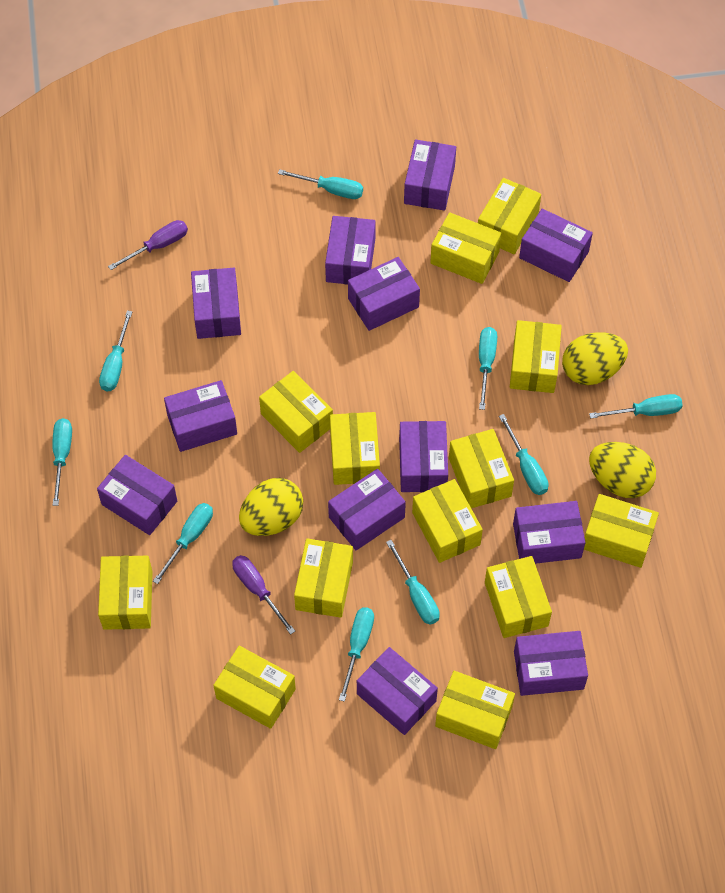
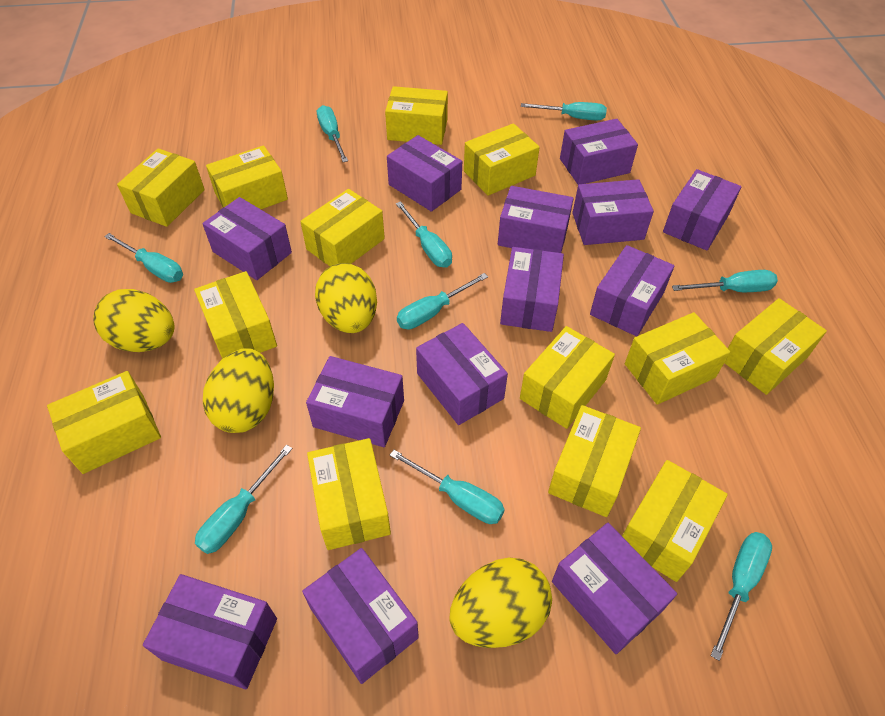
purple box: [97,455,177,535] [164,380,237,452] [191,268,241,339] [325,216,376,285] [328,469,406,550] [348,257,420,331] [357,647,438,735] [399,421,448,492] [404,140,456,211] [513,501,585,564] [514,631,588,696] [519,209,593,282] = 12 -> [143,574,277,689] [202,197,292,280] [302,548,419,684] [306,356,404,447] [387,135,462,212] [416,323,508,425] [498,186,574,253] [500,247,564,332] [552,523,677,654] [560,119,638,185] [572,179,654,245] [590,245,674,336] [663,169,741,250] = 13
purple screwdriver: [108,220,188,270] [232,555,295,635] = 2 -> none = 0
yellow egg: [239,478,303,536] [562,332,628,385] [589,442,656,498] = 3 -> [93,289,174,352] [203,349,274,433] [315,263,377,333] [449,557,552,648] = 4

